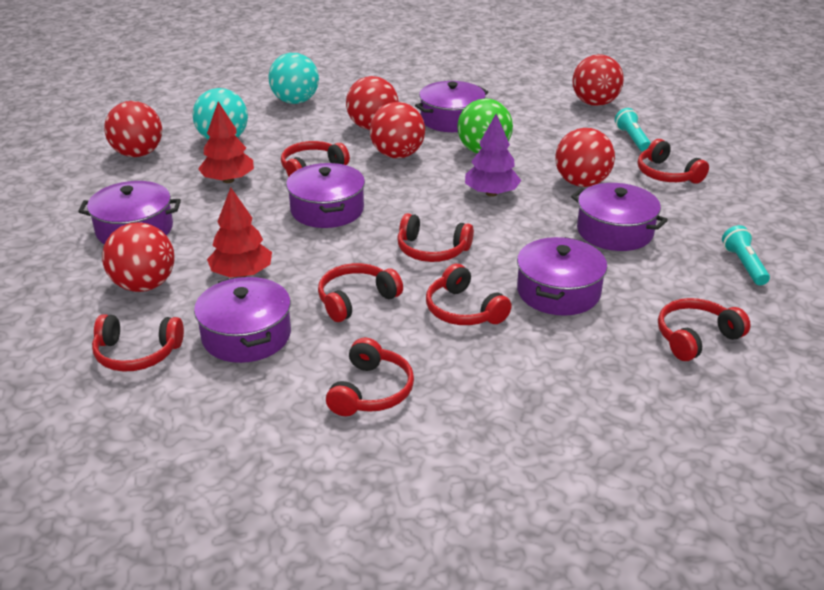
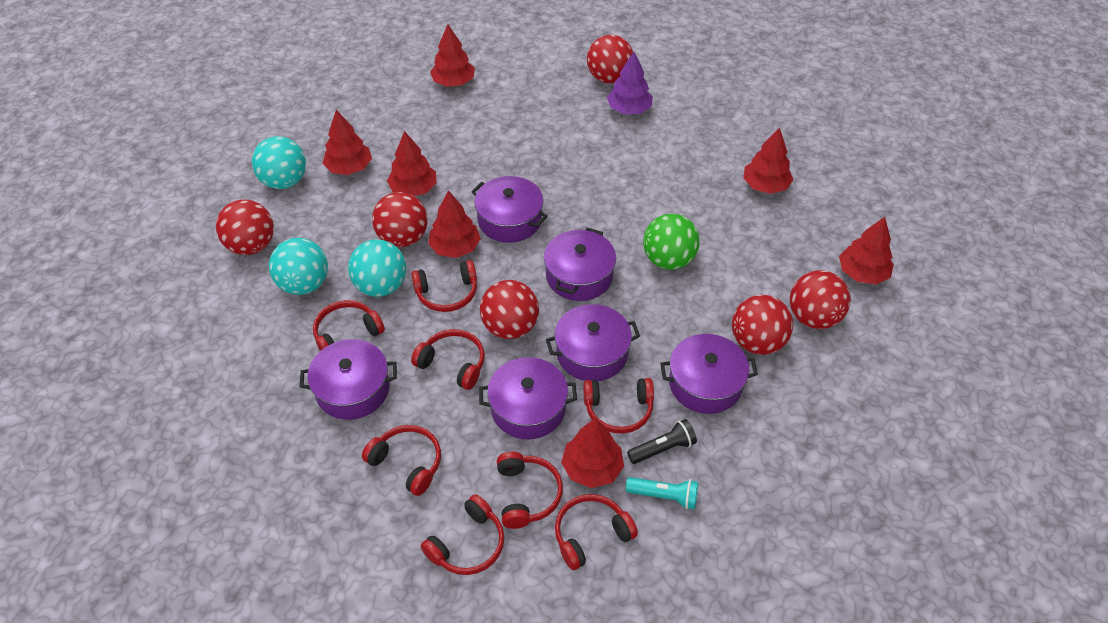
black flashlight: none = 0 -> [627,419,697,464] = 1
red tree: [198,102,254,183] [207,187,272,278] = 2 -> [323,110,372,175] [387,131,437,196] [428,190,481,258] [430,24,475,87] [561,418,624,488] [743,128,793,194] [839,217,894,285] = 7
turquoise ball: [193,88,248,140] [268,53,319,104] = 2 -> [252,136,306,189] [269,238,328,295] [348,239,406,297] = 3
turquoise flashlight: [615,108,651,151] [722,225,770,285] = 2 -> [626,477,698,509] = 1

